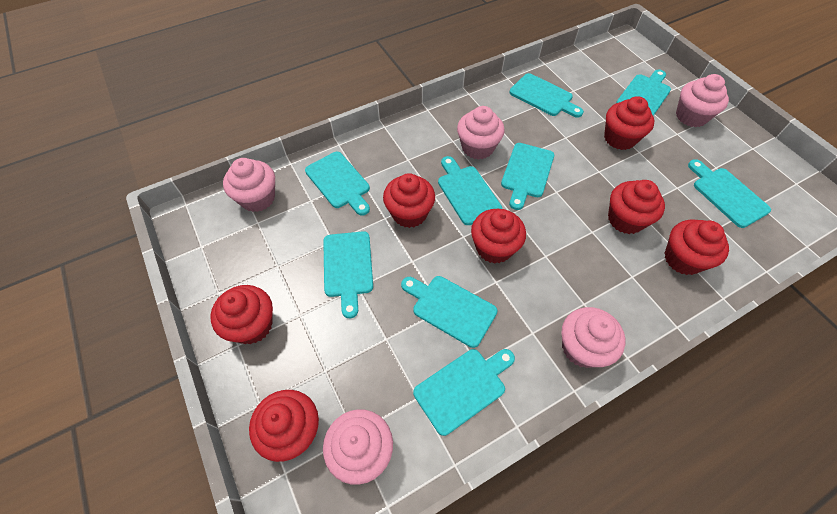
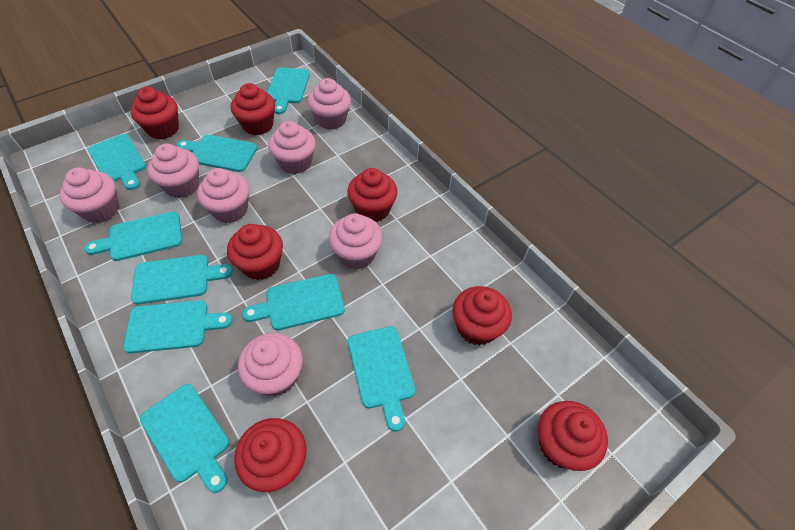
pink cupcake: [223,158,275,212] [323,409,393,485] [457,106,505,160] [562,307,625,368] [676,74,729,127] = 5 -> [60,167,119,223] [147,144,199,198] [197,168,249,223] [238,333,303,396] [268,121,316,174] [308,78,351,130] [329,213,383,269] = 7

